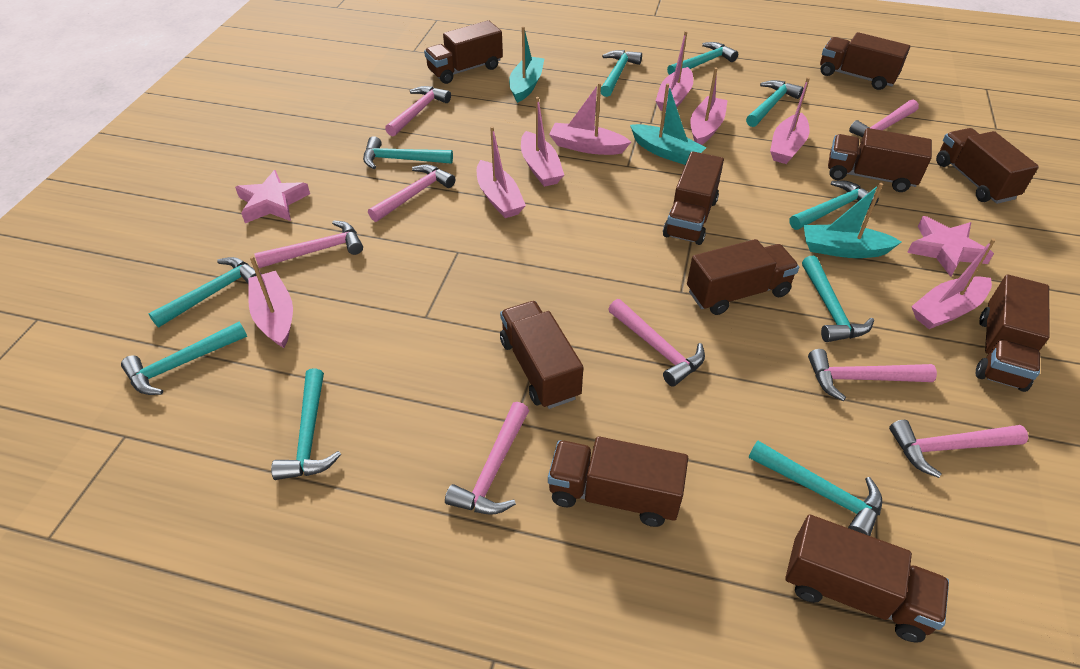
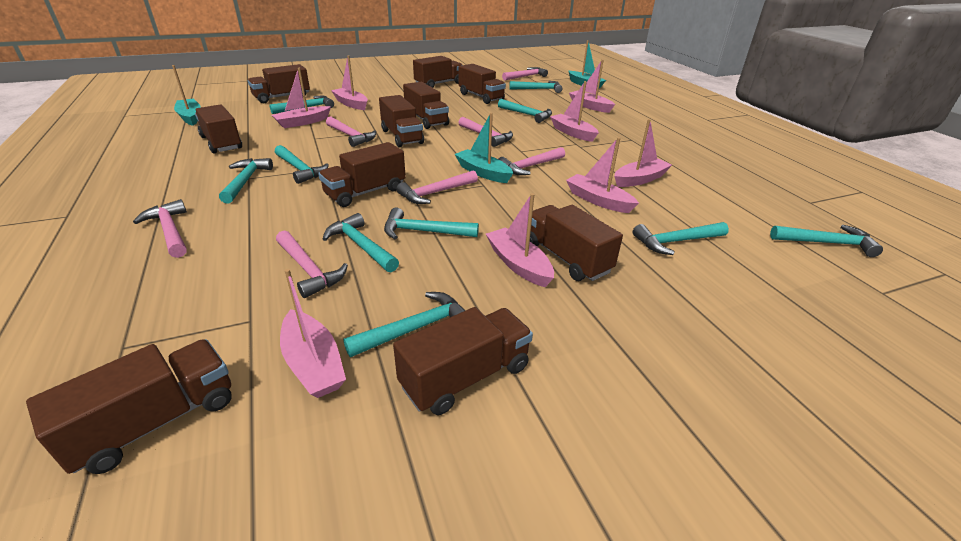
pink hammer: [254,221,363,268] [368,165,455,222] [385,86,451,136] [445,402,529,515] [608,299,705,387] [808,349,937,401] [849,100,919,137] [889,420,1028,478] = 8 -> [133,199,187,258] [276,230,348,298] [326,117,376,147] [396,170,478,204] [458,117,513,147] [499,147,565,175] [502,67,548,81] = 7
pink star: [235,170,310,223] [907,216,994,277] = 2 -> none = 0

